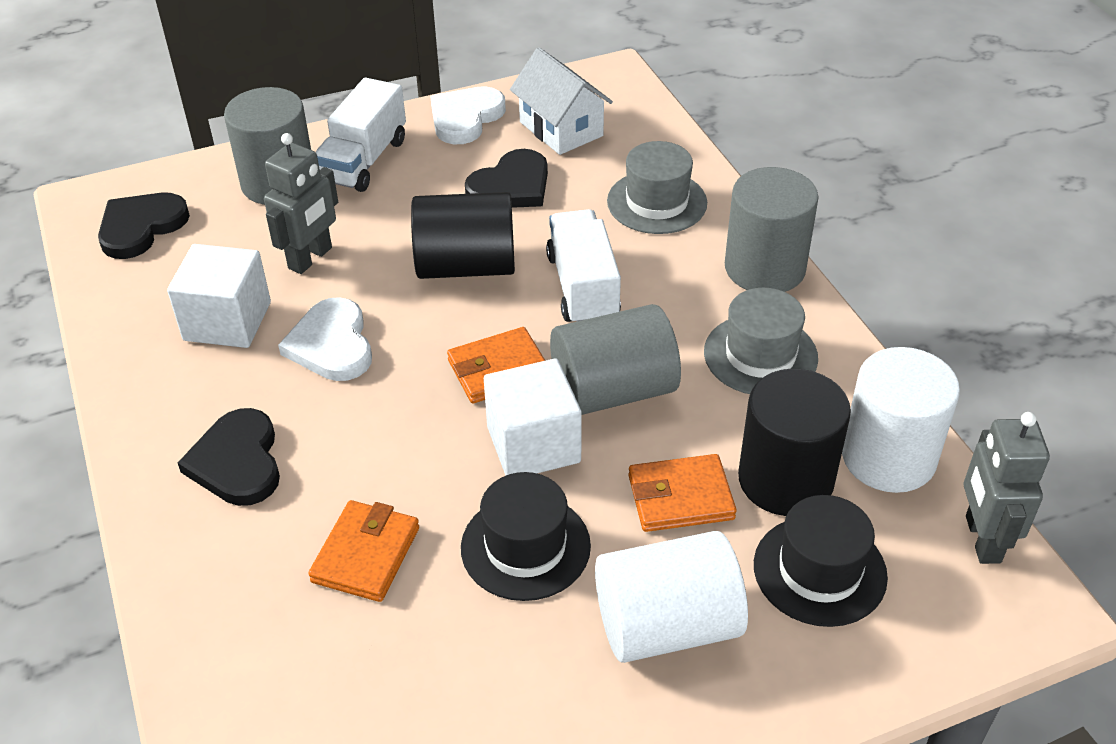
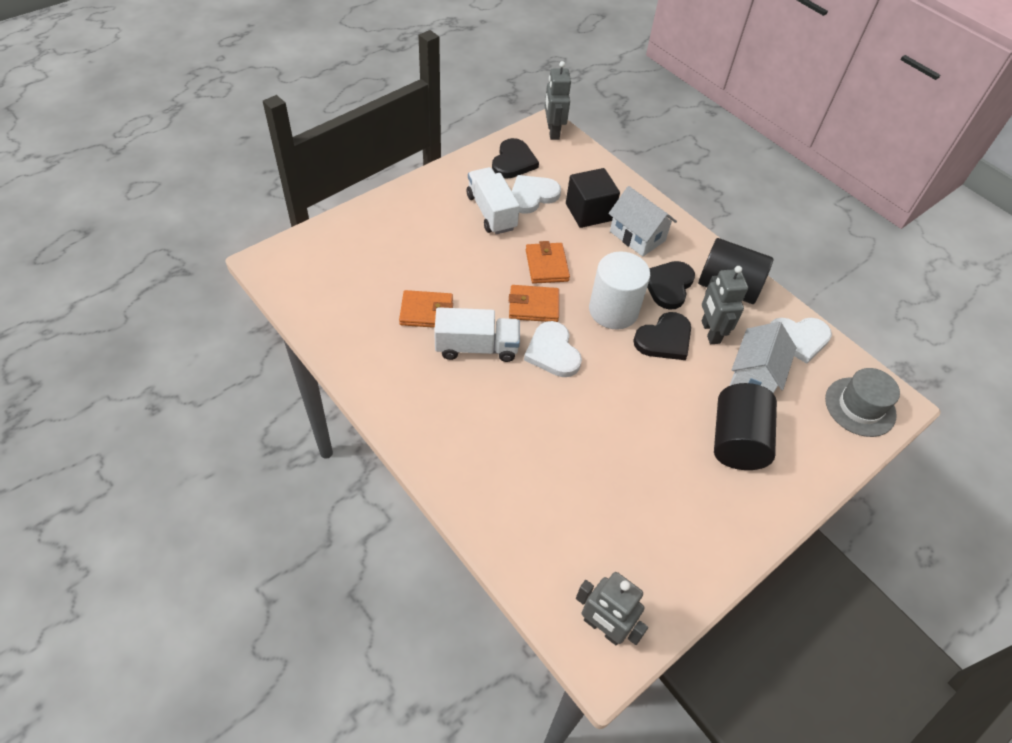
black cube: none = 0 -> [566,168,620,228] = 1
black hat: [461,472,591,601] [754,495,888,627] = 2 -> none = 0
grey cylinder: [224,87,311,205] [550,304,681,415] [725,167,819,292] = 3 -> none = 0
grey hat: [607,141,707,234] [704,288,818,394] = 2 -> [825,368,900,437] = 1
grey robot: [264,133,338,274] [963,412,1050,564] = 2 -> [545,61,571,140] [576,572,648,645] [702,266,748,344] = 3
white cube: [167,244,271,348] [484,358,582,476] = 2 -> none = 0
white cylinder: [595,531,748,663] [842,347,960,493] = 2 -> [589,252,650,330] = 1
white heart: [278,297,372,381] [430,86,506,144] = 2 -> [512,175,561,214] [524,321,582,377] [771,318,832,364] = 3
white house: [510,47,613,155] = 1 -> [609,186,677,257] [730,322,796,393] = 2

